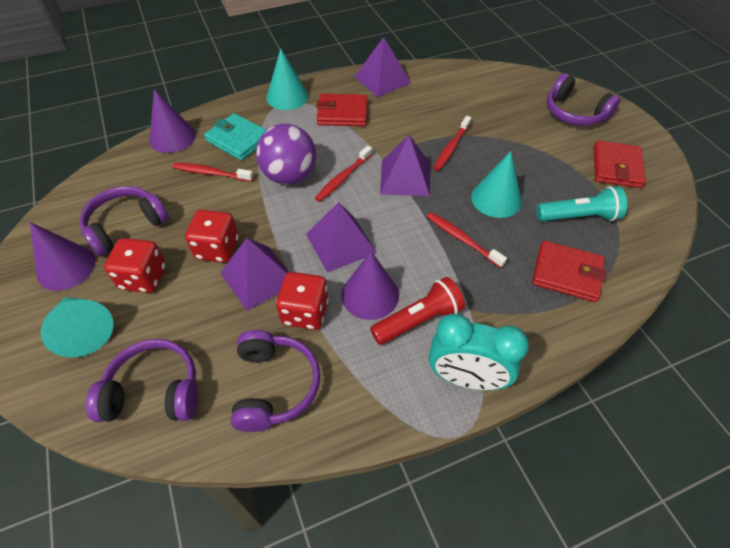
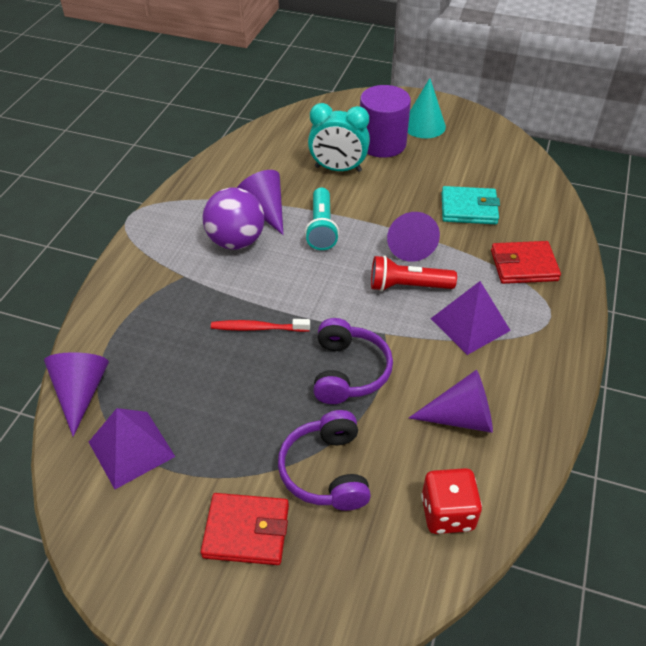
purple cone: [30,222,95,291] [150,89,196,153] [341,251,399,320] = 3 -> [44,352,109,437] [237,170,284,235] [387,212,440,262] [409,370,493,433] = 4
purple cylinder: none = 0 -> [360,85,411,158] = 1
purple headphones: [80,186,169,256] [86,339,198,422] [231,330,321,432] [546,73,620,126] = 4 -> [278,410,371,511] [313,318,393,404] = 2
purple pyramid: [220,238,289,311] [306,202,377,273] [354,37,411,97] [380,135,430,196] = 4 -> [89,408,175,489] [431,281,511,355] = 2
red dice: [104,238,166,293] [185,210,239,263] [276,272,329,330] = 3 -> [421,468,482,534] = 1
red toothbrush: [172,163,254,182] [315,146,372,202] [427,212,507,268] [434,116,471,171] = 4 -> [211,319,310,332] = 1
red wallet: [316,94,367,126] [532,241,606,302] [593,140,646,188] = 3 -> [201,493,289,565] [491,241,561,284] = 2
turquoise cone: [41,297,113,357] [267,48,309,110] [471,151,522,218] = 3 -> [408,78,446,138] = 1

